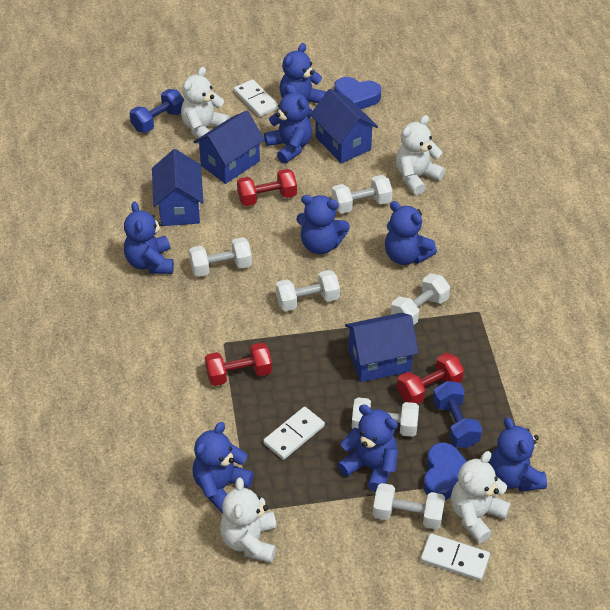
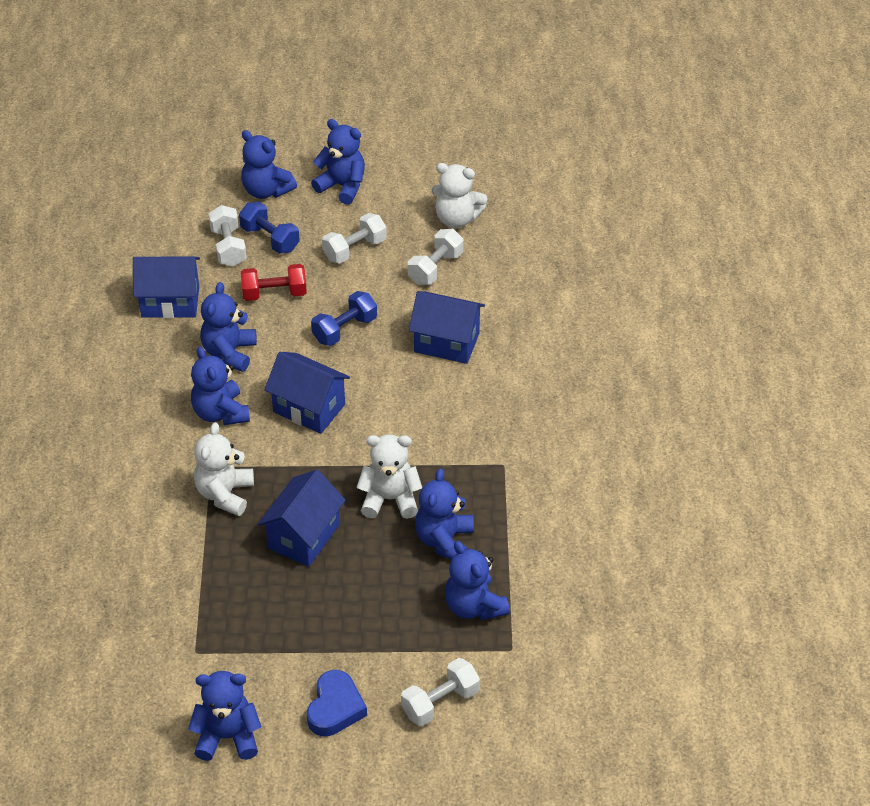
blue heart: [334,77,381,109] [423,443,467,500] = 2 -> [307,670,367,737] = 1
blue teddy bear: [124,201,174,274] [193,422,254,513] [264,85,312,164] [280,43,326,119] [296,195,350,254] [337,404,398,492] [385,201,437,265] [489,417,547,491] = 8 -> [188,671,261,761] [191,347,250,425] [200,282,257,372] [241,130,297,199] [311,119,365,205] [415,469,474,560] [445,541,510,621] = 7
red dumbbell: [205,343,272,386] [237,169,297,206] [397,353,464,404] = 3 -> [241,264,307,301] = 1
white domino: [234,79,279,117] [263,407,325,460] [421,533,490,581] = 3 -> none = 0
white dumbbell: [189,237,252,277] [276,270,340,311] [332,175,392,213] [352,397,419,437] [373,483,445,530] [391,274,450,325] = 6 -> [208,205,247,267] [322,213,387,264] [401,658,480,726] [408,229,464,285] = 4
white teddy bear: [181,67,230,138] [220,478,277,563] [396,115,445,195] [451,451,511,543] = 4 -> [194,422,254,516] [356,434,422,519] [432,163,488,228] = 3

